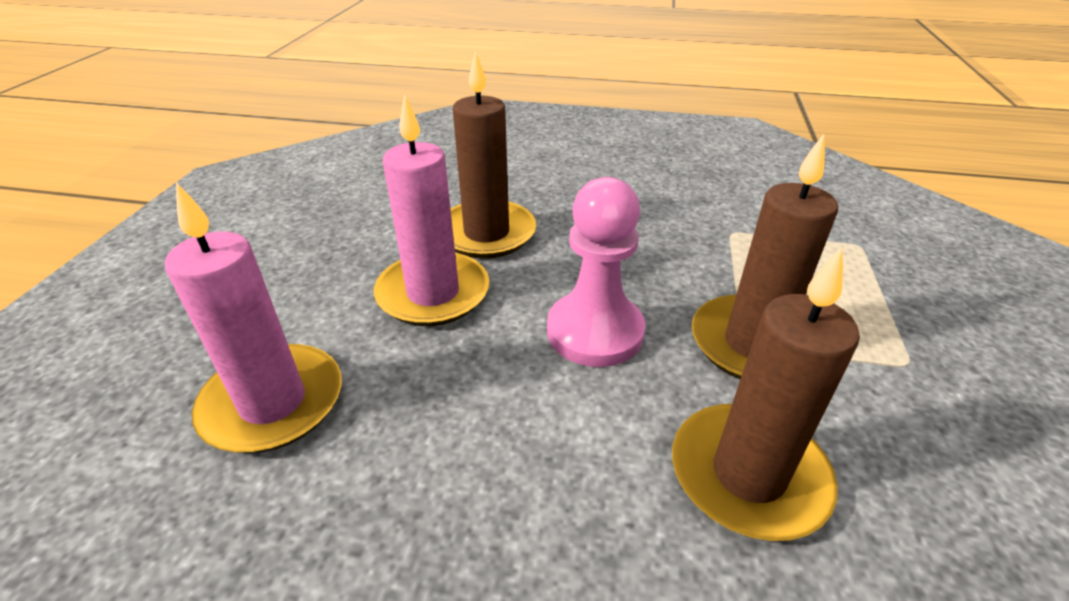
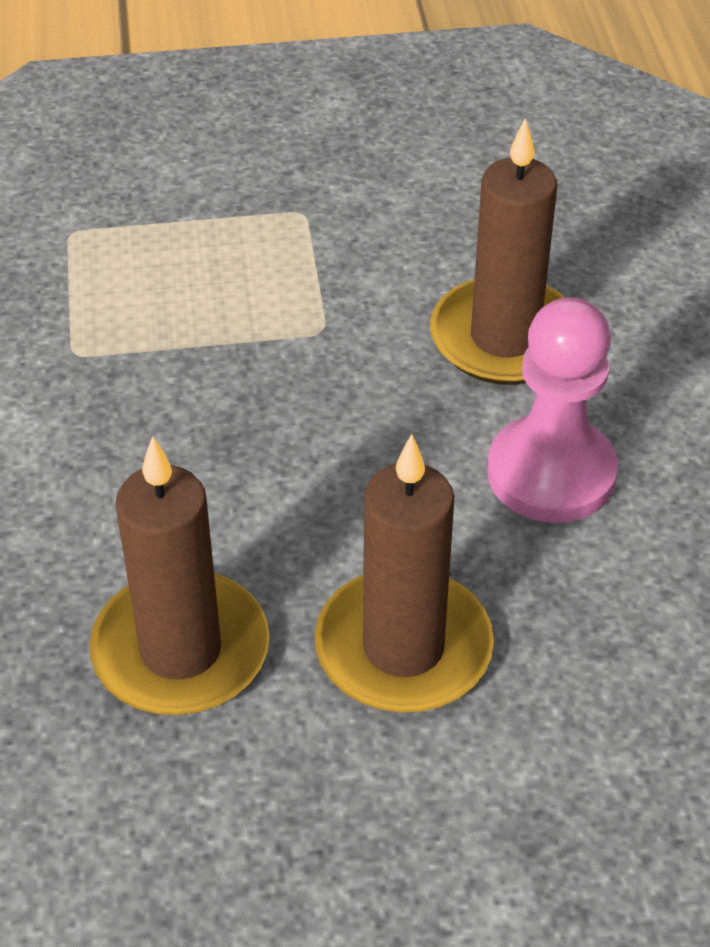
pink candle: [165,182,341,453] [374,95,489,326] = 2 -> none = 0

